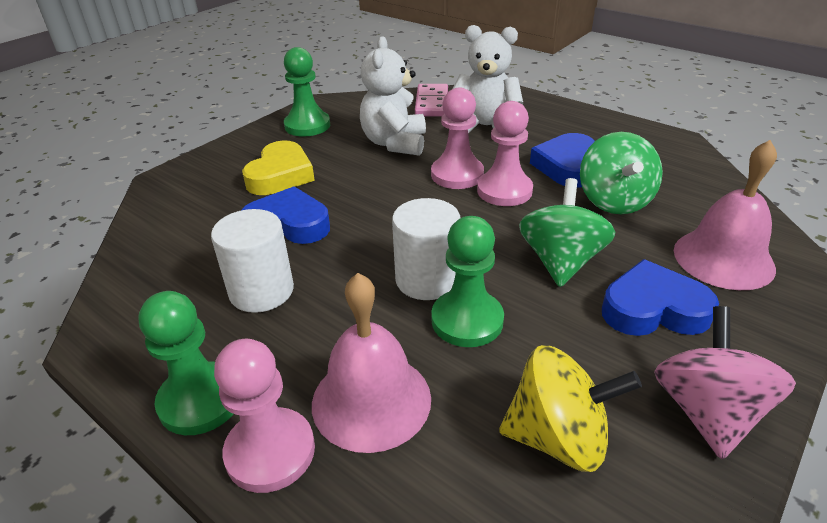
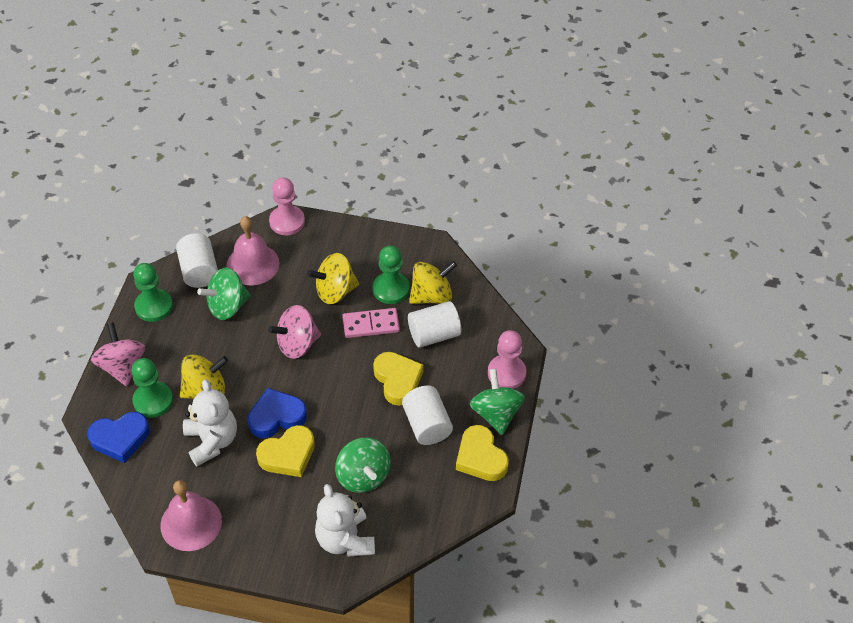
blue heart: [242,186,330,244] [530,133,595,188] [602,259,719,336] = 3 -> [87,412,150,463] [248,388,307,438] = 2
green spinning top: [519,178,615,287] [580,132,663,214] = 2 -> [197,268,251,320] [335,438,391,493] [470,368,525,435] = 3
pink pawn: [214,339,315,493] [431,87,484,189] [477,101,533,206] = 3 -> [269,177,305,235] [488,330,526,389] = 2
pink spinning top: [654,306,796,459] = 1 -> [91,322,145,386] [268,305,321,359] = 2
white cylinder: [211,209,294,313] [392,198,460,300] = 2 -> [176,233,218,288] [402,386,453,445] [408,301,461,348] = 3
yellow heart: [242,140,315,195] = 1 -> [256,425,315,477] [373,352,424,406] [456,425,509,481] = 3
yellow spinning top: [499,345,642,472] = 1 -> [180,354,228,399] [307,253,359,304] [409,261,457,304] = 3

